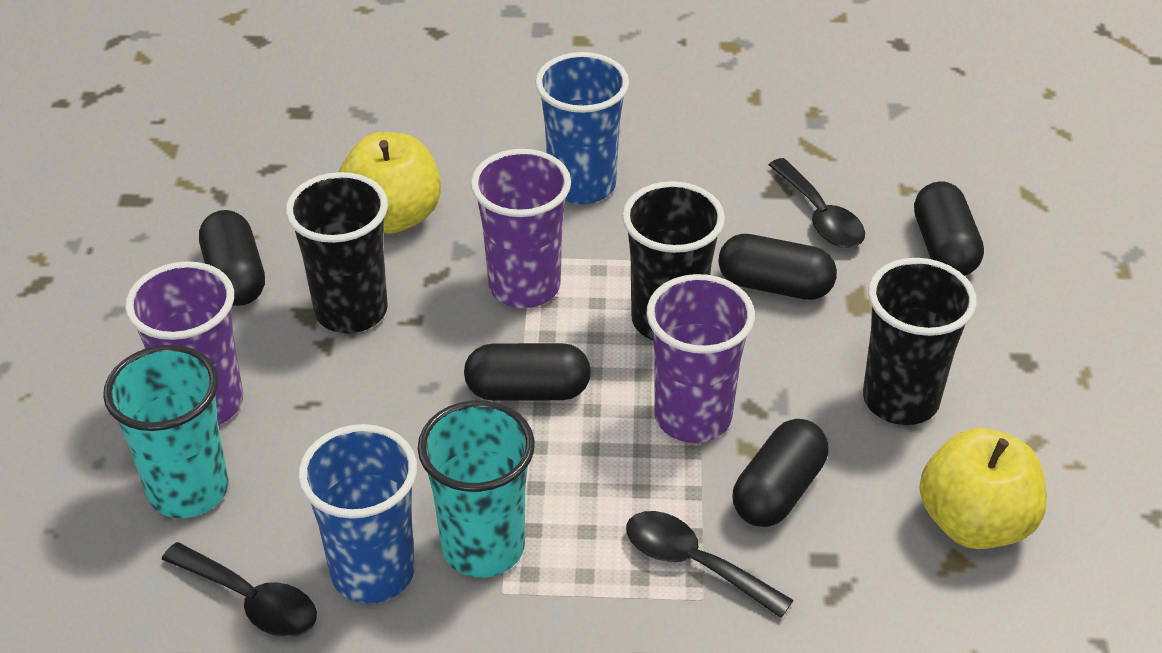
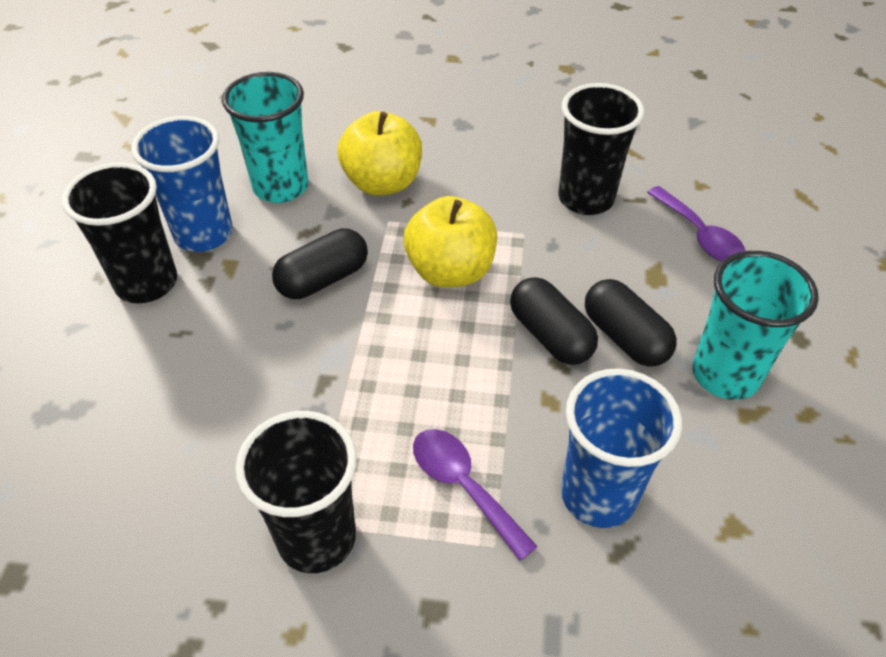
black capsule: [199,210,265,306] [464,343,591,401] [718,234,837,300] [732,419,828,527] [914,181,984,276] = 5 -> [272,228,368,299] [510,277,598,365] [585,279,677,367] = 3
black spoon: [161,542,317,637] [626,511,793,618] [768,158,865,248] = 3 -> none = 0
purple cup: [125,261,243,425] [471,149,571,308] [646,274,755,443] = 3 -> none = 0
purple spoon: none = 0 -> [413,429,538,561] [647,186,745,262] = 2

